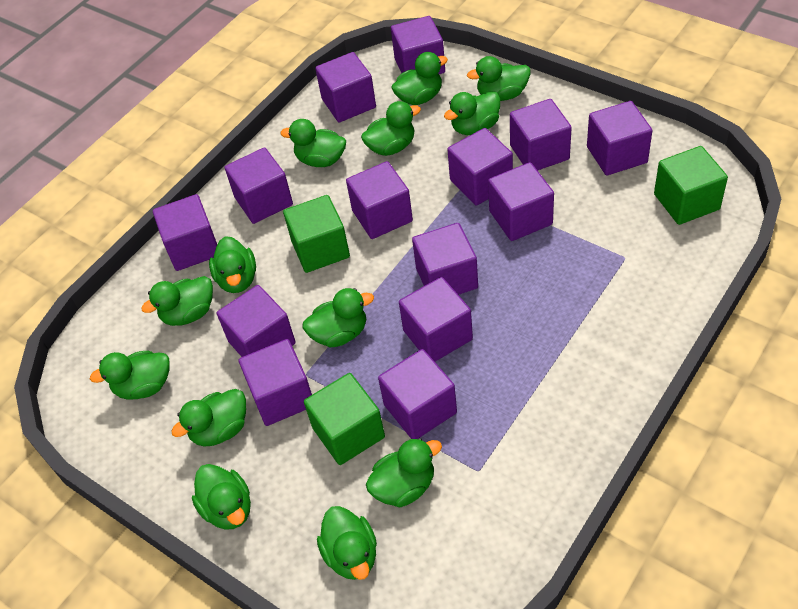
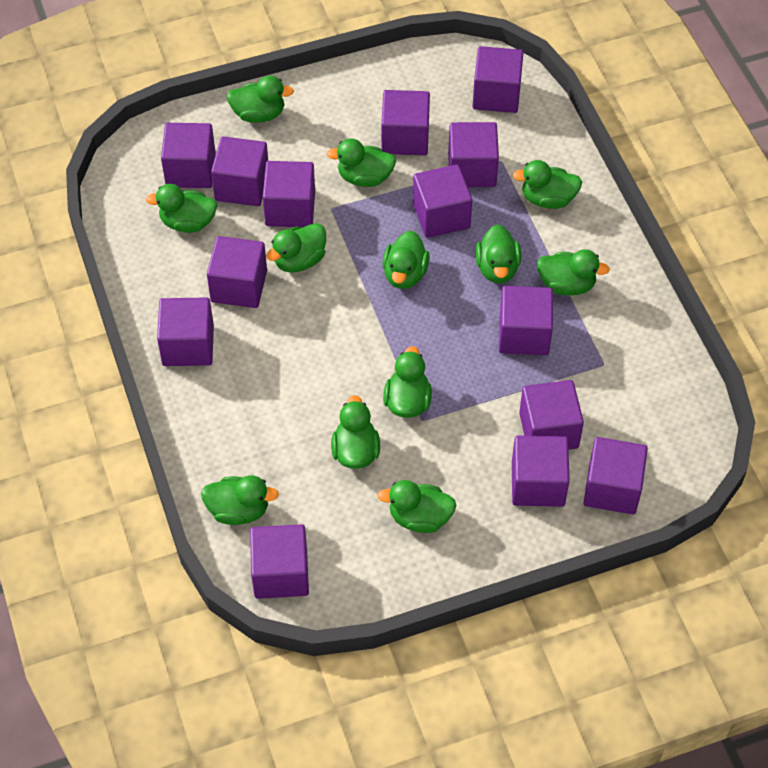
green cube: [283,195,350,273] [304,373,385,465] [654,146,728,225] = 3 -> none = 0
green duck: [90,351,170,400] [141,276,213,326] [171,389,246,447] [192,464,251,530] [209,236,256,293] [280,119,346,167] [303,288,374,347] [317,506,377,580] [361,101,421,156] [366,438,442,507] [391,52,448,105] [444,91,500,135] [467,56,530,101] = 13 -> [146,184,217,233] [201,475,279,525] [227,76,294,123] [266,223,326,273] [326,138,396,187] [331,395,380,469] [377,480,457,533] [383,231,430,289] [383,346,432,418] [475,224,521,283] [513,160,582,209] [537,249,610,295] = 12

